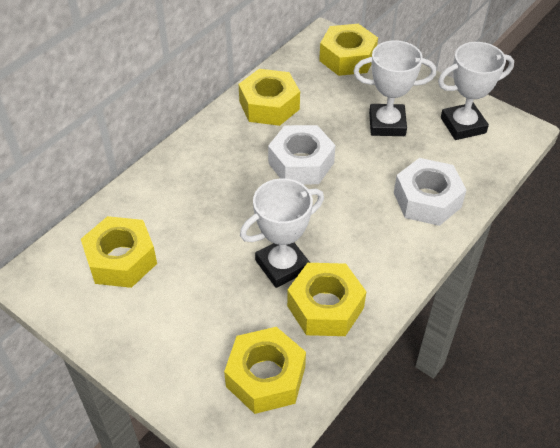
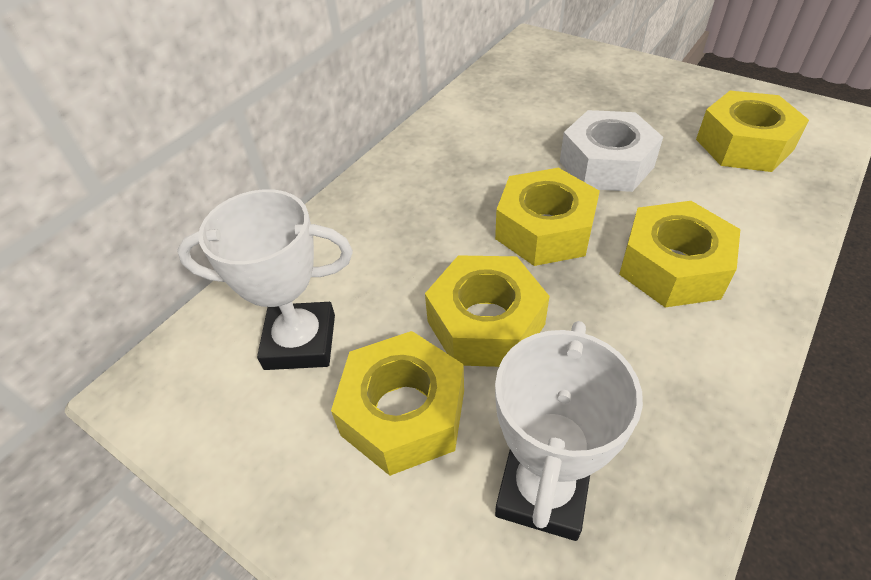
white nut: [268,125,336,184] [394,158,466,226] = 2 -> [560,110,663,192] = 1
white trophy: [240,178,324,288] [353,40,436,136] [438,42,514,140] = 3 -> [177,189,353,370] [495,321,643,541] = 2

